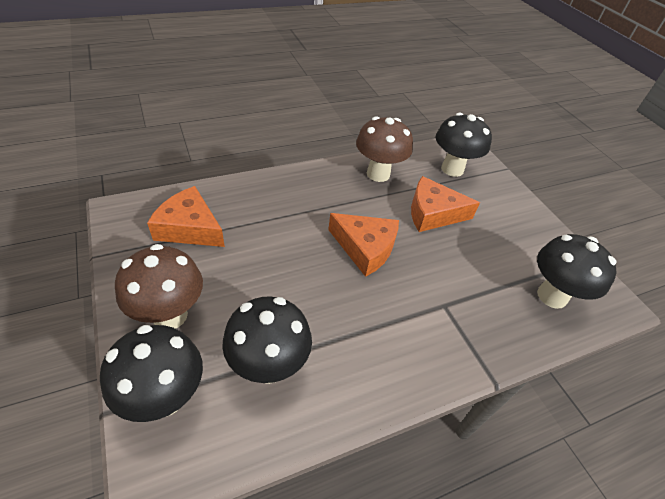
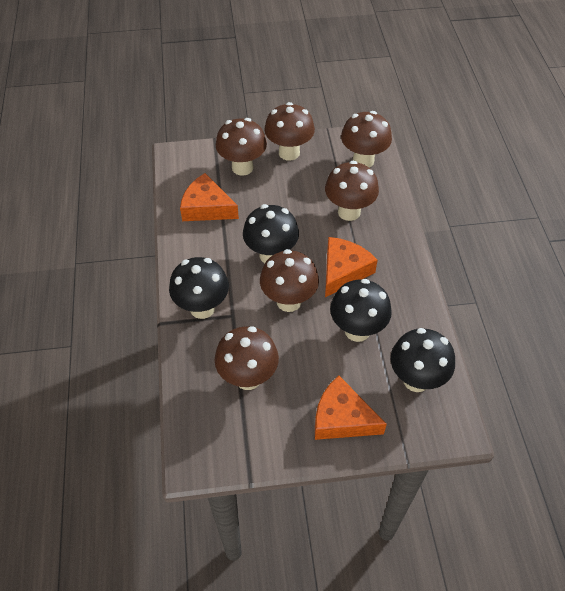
brown mushroom: [115,244,203,329] [356,116,413,182] = 2 -> [215,326,279,390] [216,118,267,176] [260,249,319,312] [264,102,315,160] [325,161,379,221] [341,111,392,167] = 6

